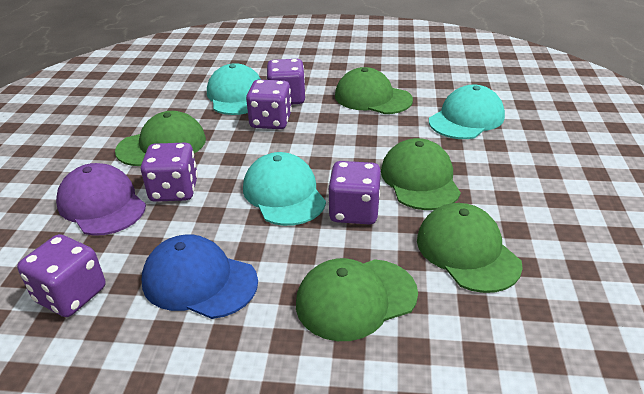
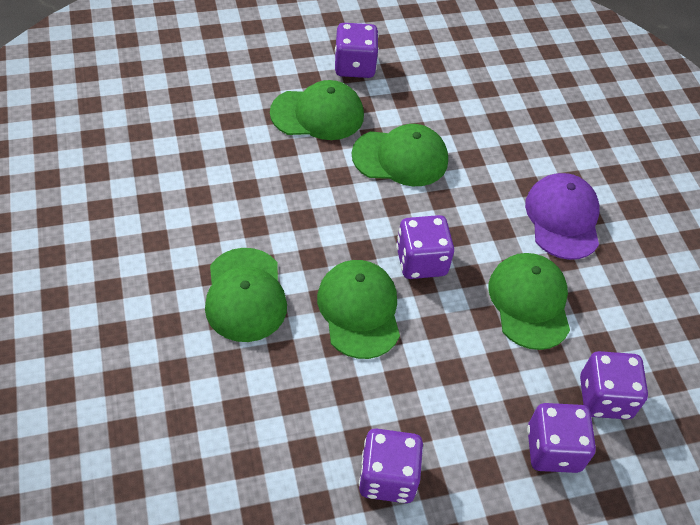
blue cap: [142,235,258,319] = 1 -> none = 0
turquoise cap: [207,63,261,115] [243,152,326,226] [429,85,505,139] = 3 -> none = 0

